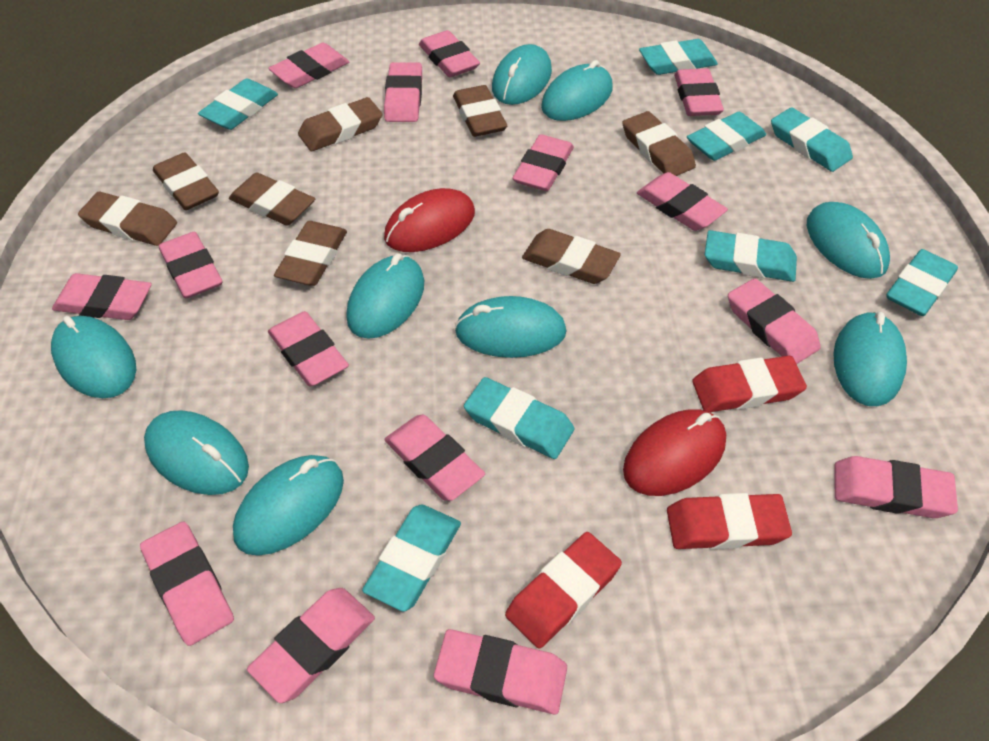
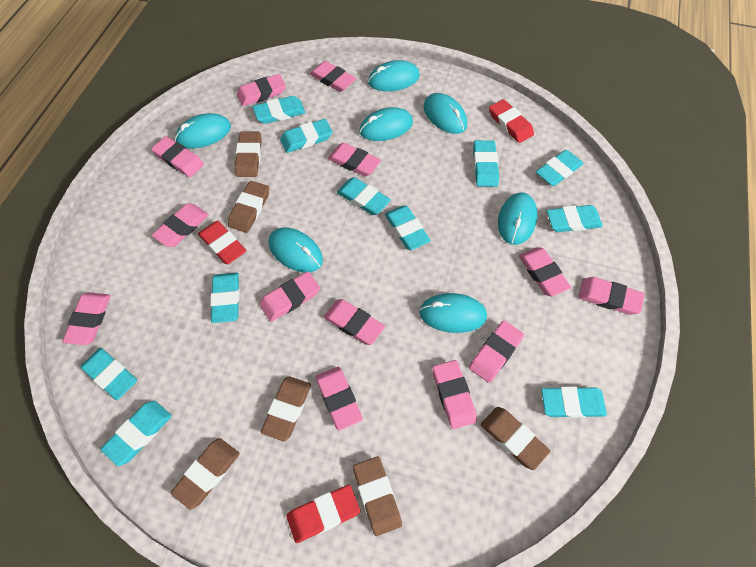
brown eraser: [78,192,177,246] [153,152,219,210] [229,173,315,225] [274,221,347,286] [298,97,382,151] [453,85,507,137] [522,229,621,284] [623,111,696,176] = 8 -> [171,438,240,510] [228,181,269,233] [235,132,262,177] [261,376,311,442] [353,457,402,536] [481,407,550,470] = 6
pink eraser: [52,273,152,320] [140,521,234,646] [159,232,222,298] [247,588,375,703] [268,43,349,88] [268,311,349,386] [384,62,422,122] [384,415,485,501] [419,30,480,77] [434,629,567,715] [512,134,574,191] [637,172,728,231] [674,68,724,116] [728,278,821,364] [834,456,958,518] = 15 -> [62,292,111,345] [151,136,204,177] [152,204,209,247] [236,74,286,106] [259,271,320,322] [310,61,356,92] [315,367,363,430] [324,299,385,345] [328,143,381,177] [432,360,477,429] [469,320,524,383] [519,247,571,297] [578,277,645,315] = 13
red mouse: [384,188,475,252] [623,409,726,496] = 2 -> none = 0
turquoise eraser: [198,78,278,130] [362,504,461,612] [464,377,574,459] [639,39,718,75] [687,112,766,161] [705,230,797,282] [771,107,853,172] [886,249,958,316] = 8 -> [81,348,137,400] [101,401,172,466] [210,273,240,323] [253,96,305,124] [280,119,333,153] [337,177,391,215] [385,206,431,250] [473,140,499,187] [536,149,584,186] [541,387,607,418] [547,205,603,232] = 11
turquoise mouse: [51,316,136,398] [144,410,249,495] [233,455,344,556] [346,253,424,339] [455,296,567,358] [492,44,552,105] [541,60,613,121] [807,202,890,279] [833,312,907,406] = 9 -> [175,113,231,148] [268,227,323,272] [359,107,413,141] [368,60,420,91] [419,293,487,333] [424,93,467,134] [498,192,537,245] = 7

